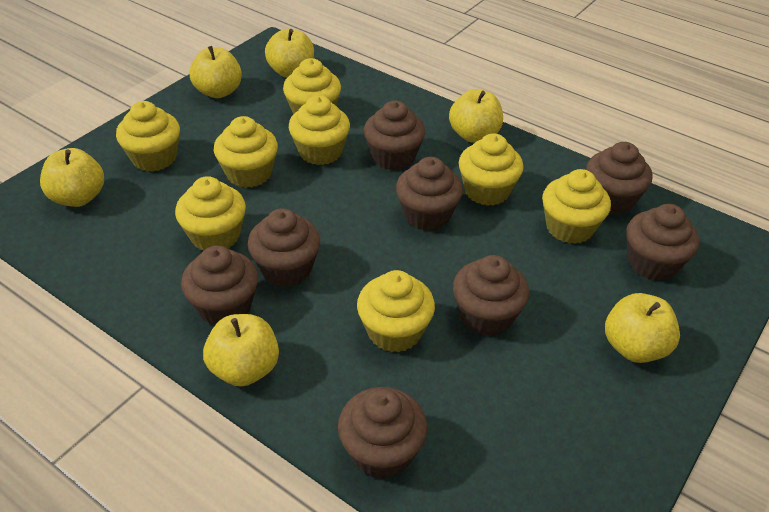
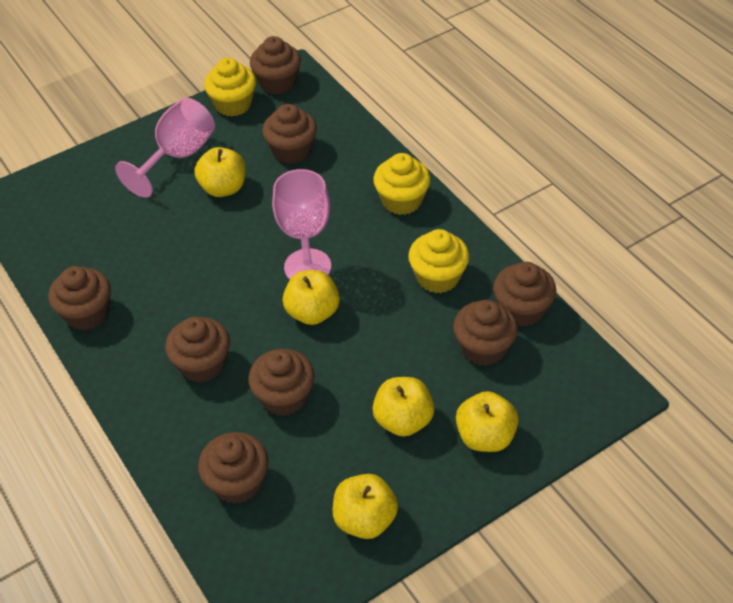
pink goblet: none = 0 -> [115,98,215,198] [272,169,331,279] = 2
yellow apple: [40,148,104,207] [189,46,242,98] [203,314,279,387] [265,29,314,78] [449,89,503,143] [605,293,680,363] = 6 -> [195,147,246,197] [283,270,340,325] [333,474,398,539] [372,377,435,436] [456,391,519,452] = 5
yellow cupcake: [116,101,180,172] [175,176,246,250] [214,116,278,188] [283,58,341,114] [289,95,350,165] [357,270,435,353] [459,133,523,206] [542,169,611,244] = 8 -> [204,58,256,116] [373,153,431,215] [408,229,469,293] = 3

